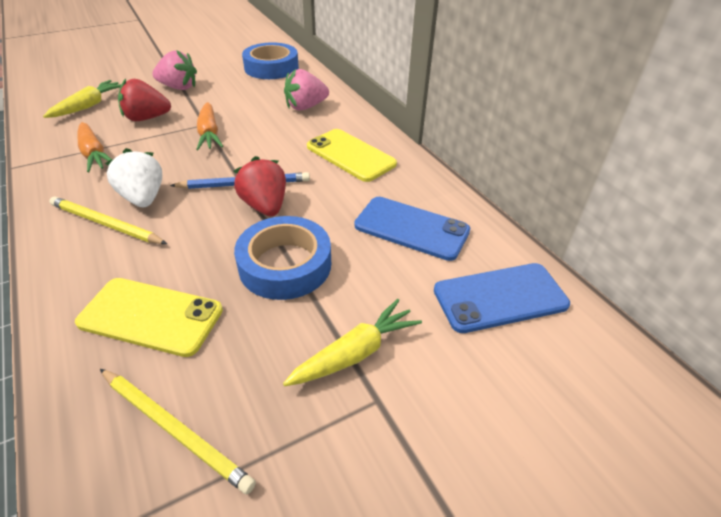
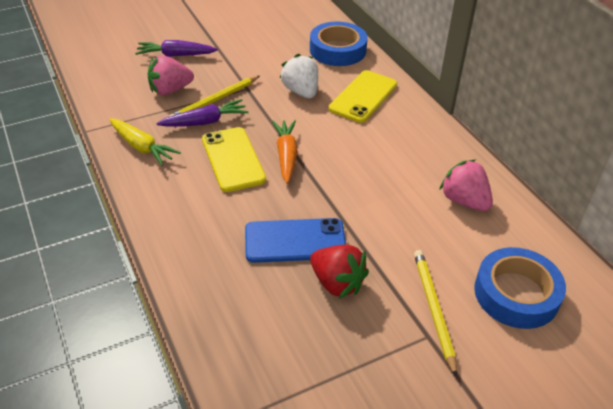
blue pencil: [170,172,310,189] = 1 -> none = 0
blue phone: [354,197,470,261] [434,263,570,333] = 2 -> [245,218,346,263] = 1
orange carrot: [77,122,112,172] [196,102,223,150] = 2 -> [272,120,298,184] = 1
purple carrot: none = 0 -> [135,40,218,57] [157,99,249,127] = 2
red strawberry: [118,78,171,121] [234,156,286,216] = 2 -> [310,245,369,299] = 1
yellow carrot: [43,80,122,118] [283,299,422,386] = 2 -> [109,118,181,166] = 1

